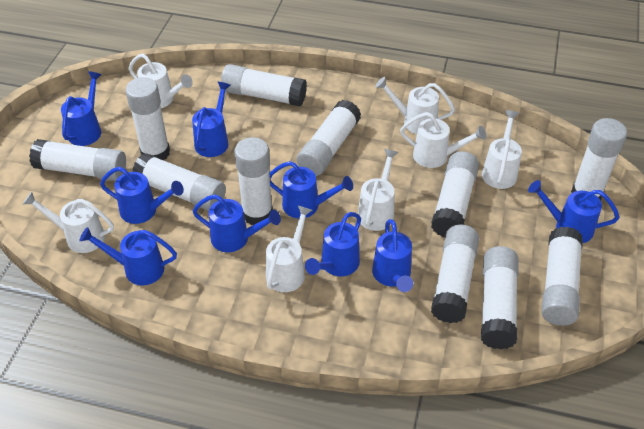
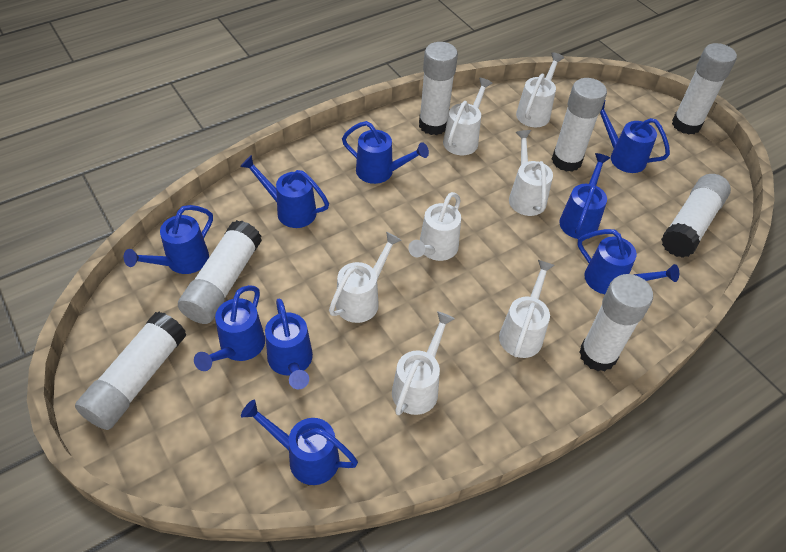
white glue stick: [29,139,126,181] [125,77,170,160] [133,153,226,211] [221,64,307,106] [234,137,273,225] [297,100,361,176] [431,151,479,237] [431,225,479,323] [481,246,519,349] [541,226,583,326] [571,118,627,201] = 11 -> [75,312,187,430] [178,220,262,324] [419,42,458,135] [552,78,607,172] [579,274,653,371] [661,174,731,258] [672,43,737,135] = 7

